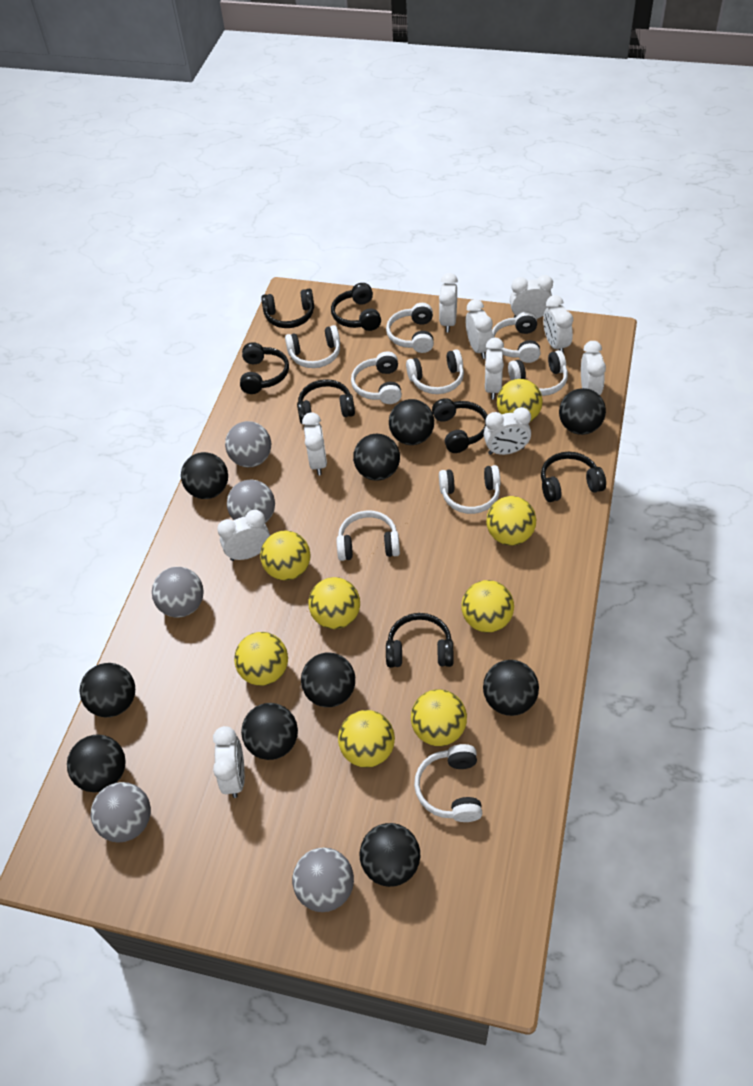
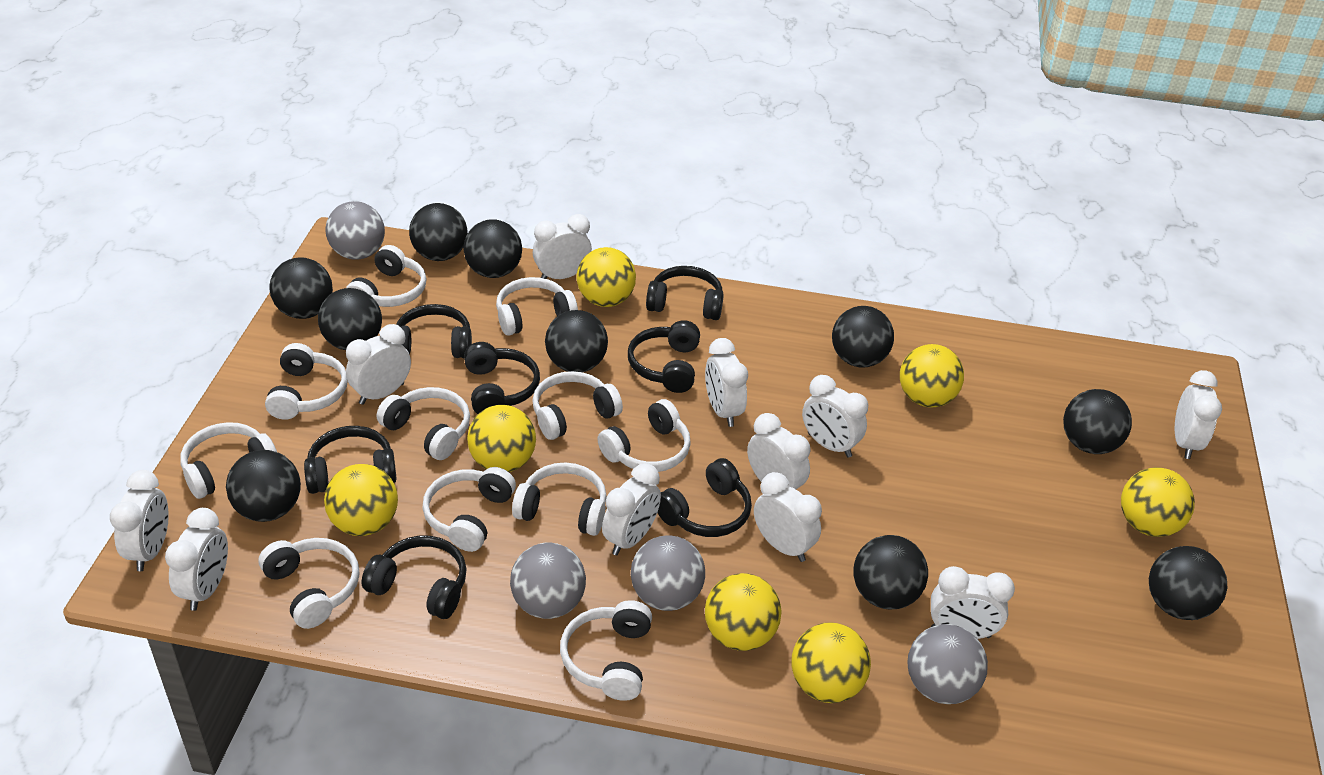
grey ball: [91,782,151,843] [152,567,203,617] [225,421,271,467] [227,479,275,523] [292,848,354,912] = 5 -> [325,201,385,260] [510,543,586,619] [631,535,705,611] [908,624,988,704] = 4
white clock: [213,726,245,798] [217,510,270,561] [302,412,327,476] [439,273,458,333] [466,299,493,359] [484,407,531,455] [485,338,504,400] [510,275,553,319] [543,295,573,354] [581,341,606,395] = 10 -> [110,470,169,571] [165,508,228,611] [346,324,411,405] [533,214,592,279] [602,463,661,555] [705,338,748,427] [747,413,811,489] [754,472,822,562] [802,375,868,458] [931,566,1015,639] [1175,370,1222,459] = 11
white headphones: [285,325,340,368] [336,511,400,561] [351,351,402,404] [386,303,434,353] [406,349,464,394] [414,744,482,822] [439,465,500,514] [492,311,541,363] [508,350,568,396] = 9 -> [180,422,277,499] [259,538,359,629] [265,343,348,420] [346,245,427,307] [377,387,470,460] [422,467,516,552] [496,277,578,335] [512,462,607,536] [532,371,623,440] [560,600,652,701] [598,399,691,472] = 11
yellow ball: [234,632,288,686] [260,531,311,580] [309,577,360,629] [338,710,395,768] [411,689,467,746] [462,580,514,633] [486,496,536,546] [497,379,543,422] = 8 -> [324,464,398,536] [467,405,536,472] [577,247,636,307] [705,573,782,651] [791,622,871,703] [900,344,964,408] [1121,467,1195,537] = 7

